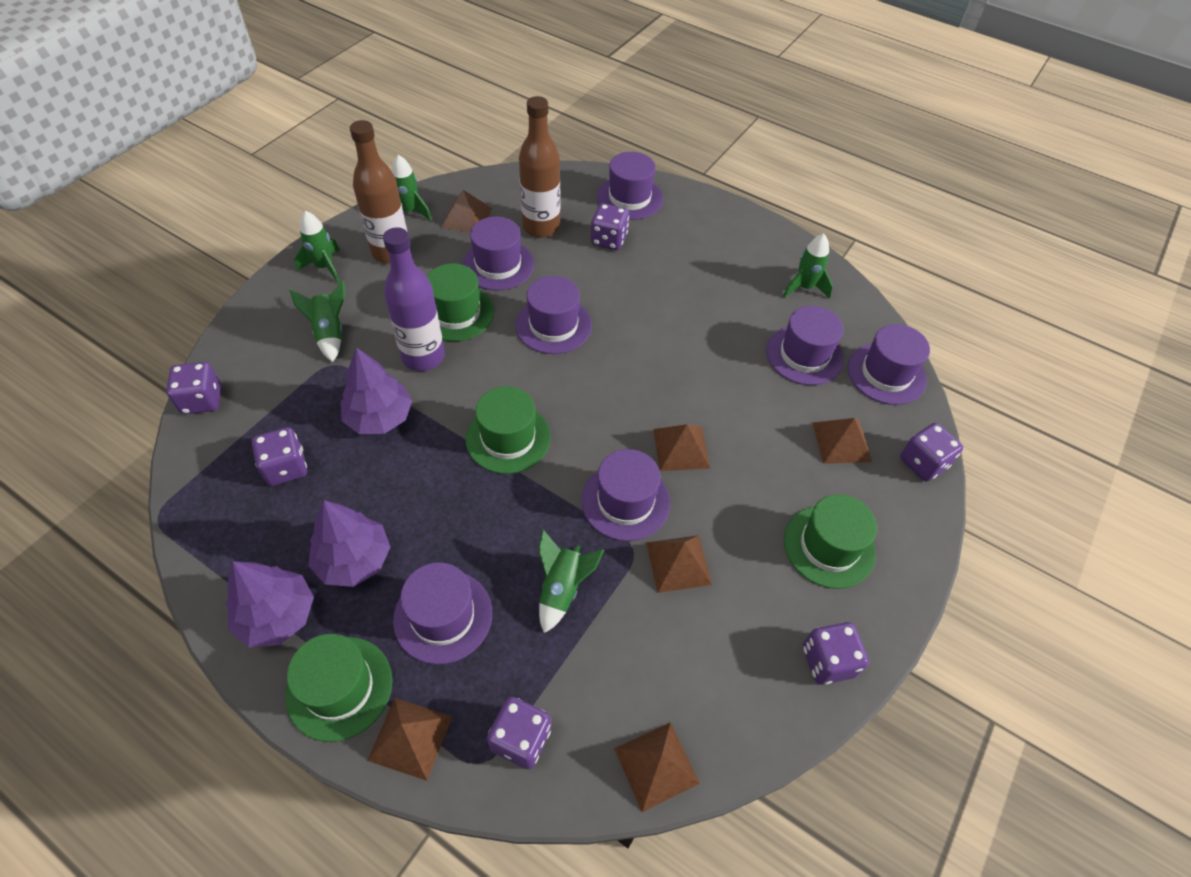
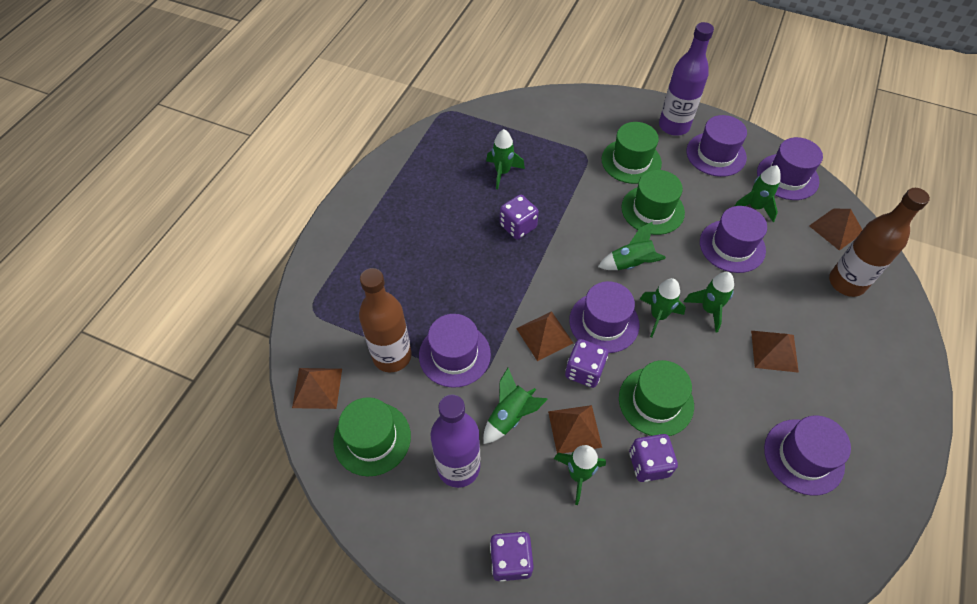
brown pyramid: [367,698,452,781] [441,190,492,233] [614,722,700,812] [646,535,712,593] [653,424,710,471] [812,418,872,464] = 6 -> [292,368,342,409] [516,311,573,361] [548,405,602,453] [751,331,799,373] [809,209,862,251] = 5
green rocket: [290,280,345,362] [295,211,340,283] [391,155,432,221] [538,530,604,633] [783,233,833,299] = 5 -> [483,368,548,444] [486,129,525,189] [554,445,606,505] [598,221,666,270] [640,278,686,338] [684,272,734,332] [735,165,781,222] = 7
purple bottle: [383,227,445,371] = 1 -> [431,394,480,488] [659,22,714,136] = 2
purple dice: [166,362,221,414] [252,427,307,486] [487,697,551,769] [591,203,629,250] [803,622,869,685] [900,423,963,482] = 6 -> [490,532,534,582] [500,195,539,239] [565,339,608,388] [629,434,678,482] = 4
purple hat: [393,562,492,665] [462,216,534,291] [516,276,592,354] [581,449,670,541] [597,152,663,220] [766,306,844,385] [847,324,930,405] = 7 -> [419,314,491,388] [569,281,640,353] [686,115,747,177] [700,206,767,273] [757,137,823,200] [764,416,851,496] = 6
purple tree: [226,561,314,647] [308,500,390,587] [341,347,412,434] = 3 -> none = 0

